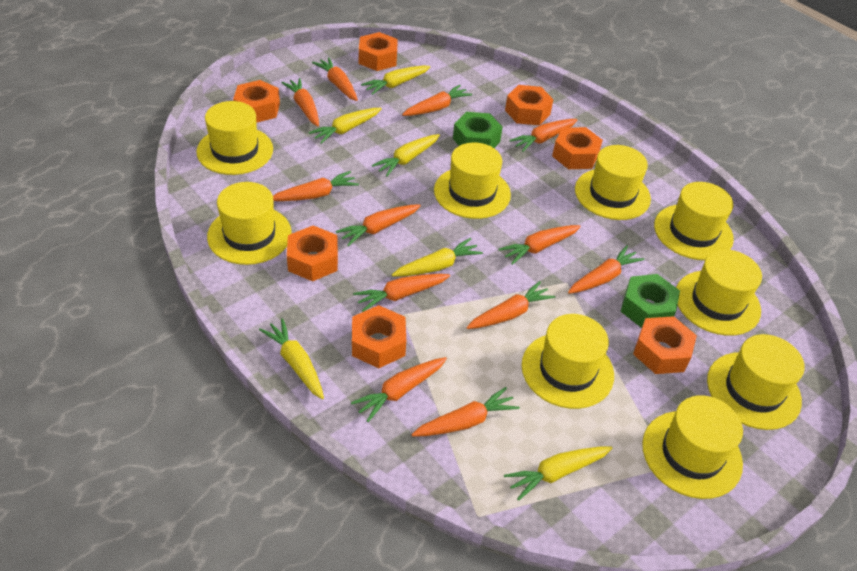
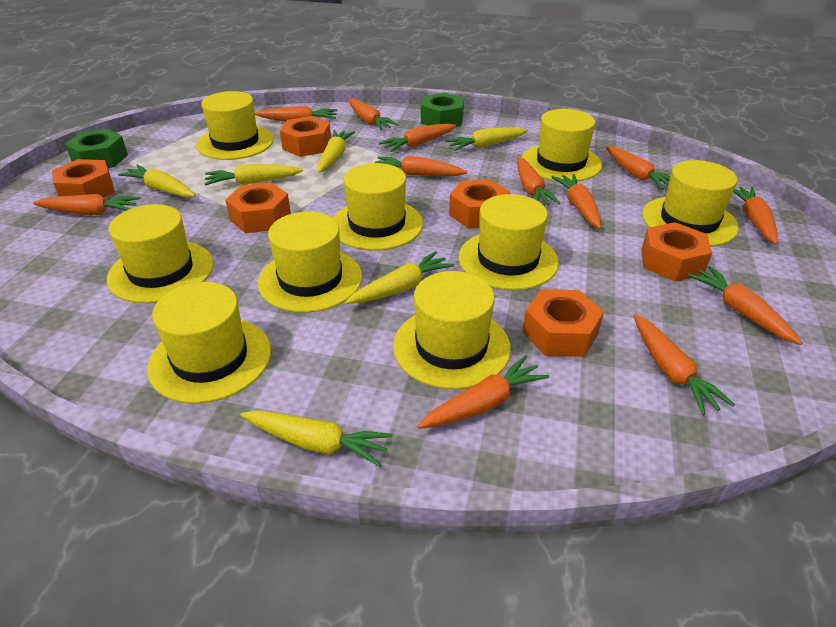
orange nut: [233,80,280,123] [287,226,338,281] [352,305,406,368] [359,32,398,71] [505,85,554,125] [552,127,603,169] [633,316,697,374] = 7 -> [52,159,115,198] [225,182,291,233] [280,116,331,157] [449,179,510,228] [522,289,604,357] [641,222,712,282] = 6

